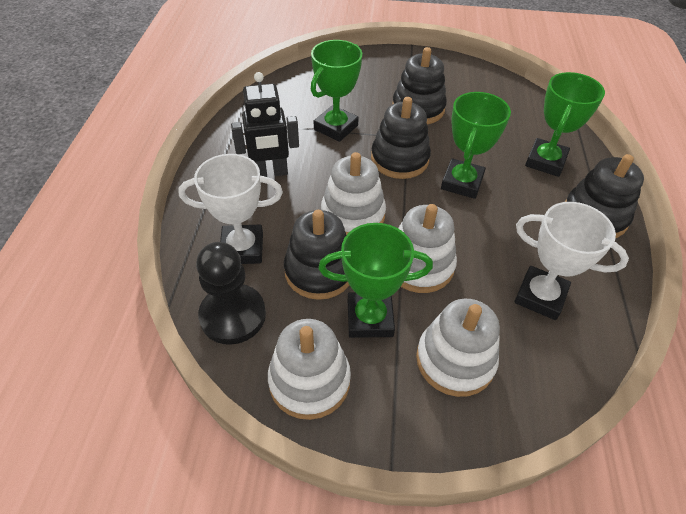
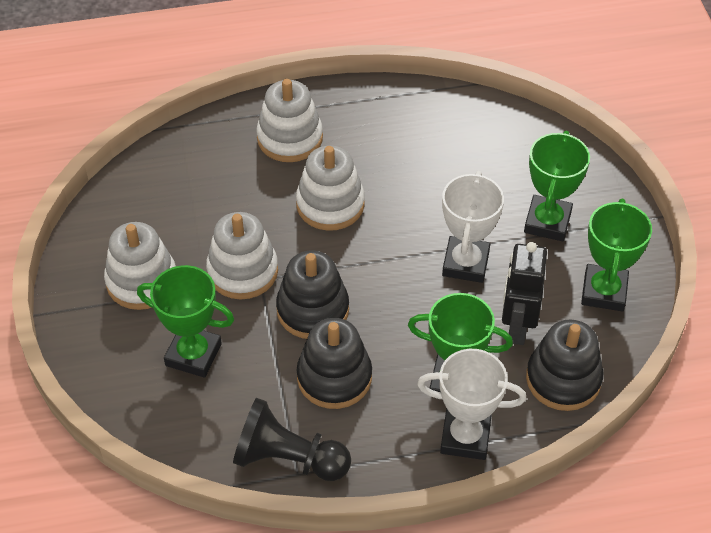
black stacking toy: [284,210,349,300] [371,97,431,179] [392,47,447,124] [565,154,644,238] = 4 -> [276,250,349,339] [296,318,372,409] [526,319,603,411] = 3

